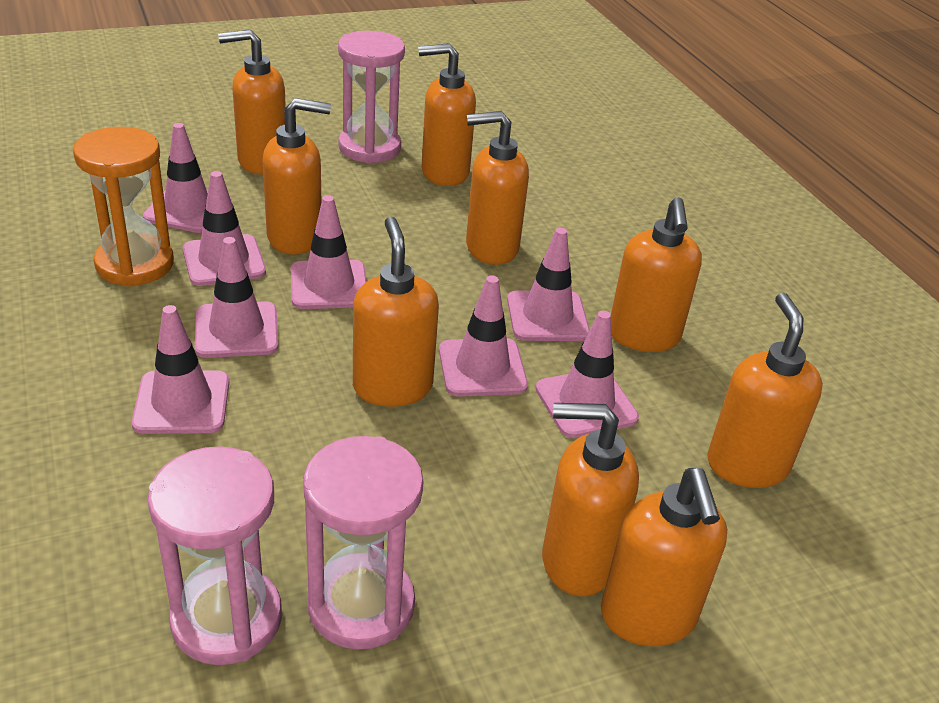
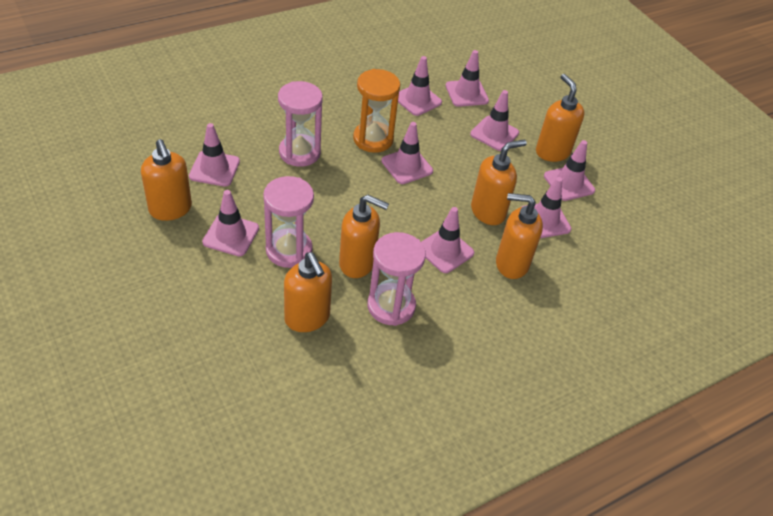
orange soap dispenser: [218,29,286,175] [262,98,331,255] [353,217,439,407] [418,43,476,186] [466,111,529,265] [542,403,639,596] [601,468,727,646] [611,197,702,352] [707,293,823,488] = 9 -> [141,139,192,221] [284,252,332,332] [339,195,389,278] [471,140,527,225] [496,193,543,279] [536,74,585,162] = 6
pink traffic cone: [132,305,229,434] [143,123,231,233] [183,171,266,286] [195,237,278,358] [291,195,367,309] [439,275,528,397] [507,228,590,341] [535,311,639,438] = 8 -> [189,123,240,187] [202,190,259,256] [381,122,433,184] [398,56,442,116] [421,207,474,273] [445,50,489,107] [470,90,519,151] [521,177,572,238] [544,140,595,201] = 9

